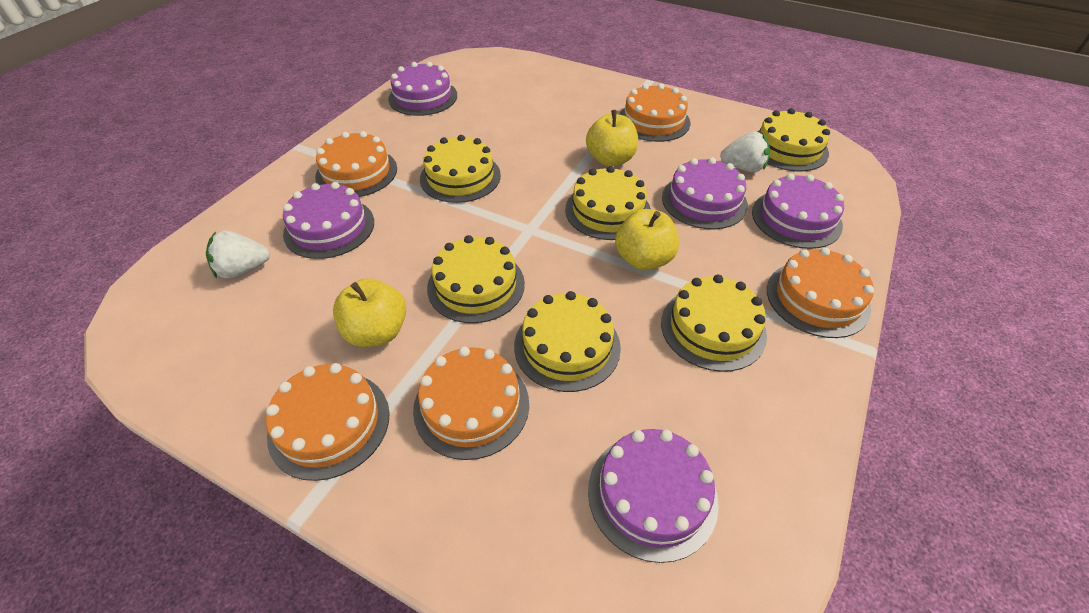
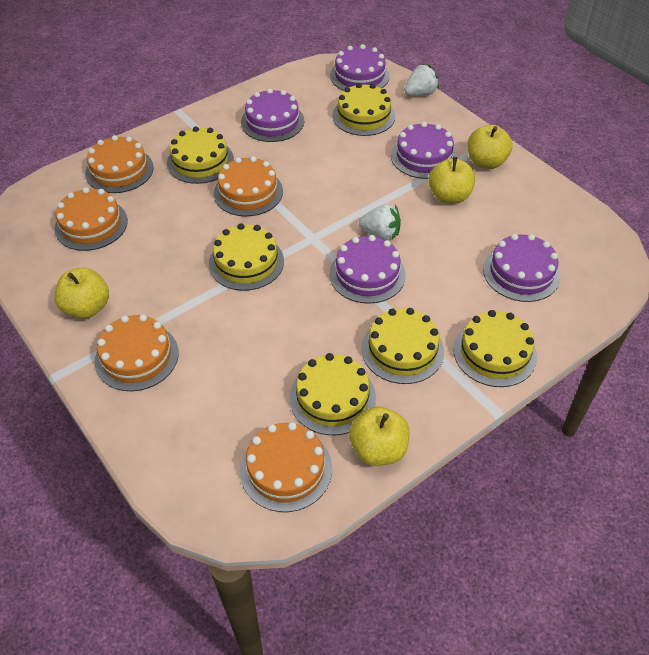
yellow apple: [333,279,406,347] [586,110,638,166] [615,209,679,270] = 3 -> [55,268,109,319] [349,406,409,466] [429,157,475,204] [467,125,512,169] = 4

